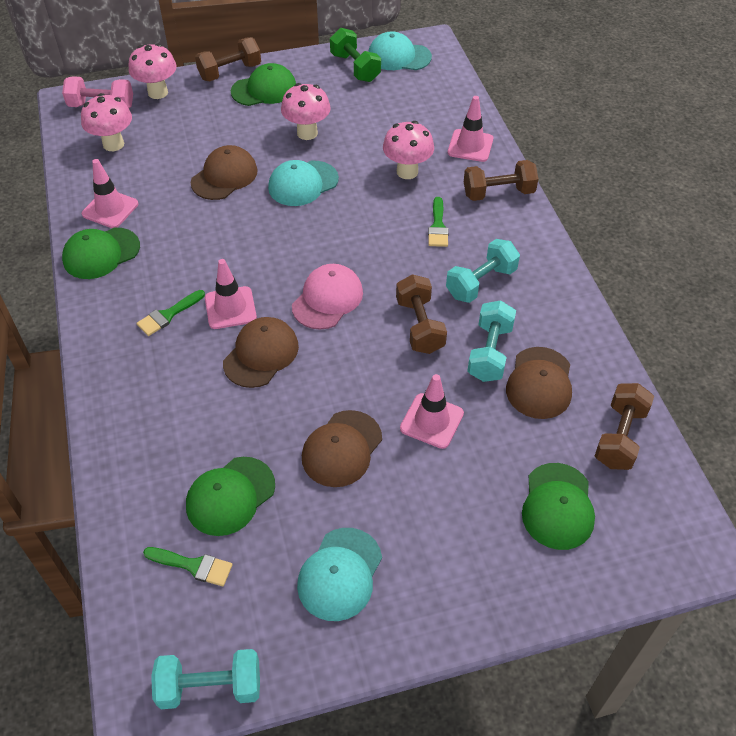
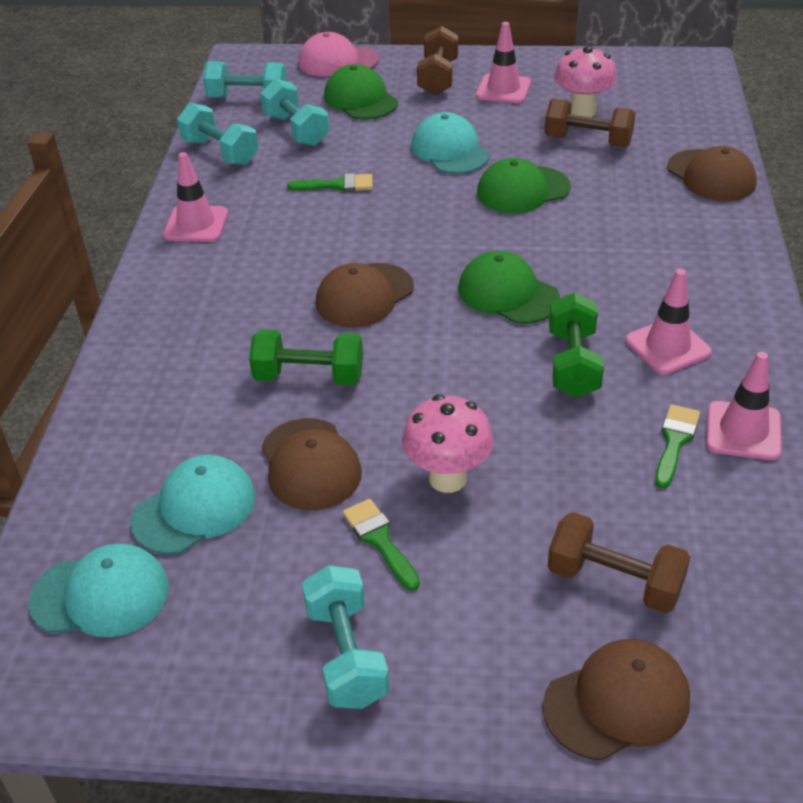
brown dumbbell: [195,37,261,81] [396,274,447,354] [464,160,538,201] [595,383,654,470] = 4 -> [417,26,458,95] [544,98,636,147] [548,512,690,613] = 3
green cap: [62,228,140,279] [186,457,275,536] [231,63,296,106] [522,463,595,550] = 4 -> [324,64,398,119] [459,251,560,324] [477,158,571,213] = 3
green dumbbell: [330,28,381,82] = 1 -> [249,329,363,385] [549,292,604,397] = 2
pink dumbbell: [62,76,133,108] = 1 -> none = 0
pink mushroom: [81,93,132,151] [129,44,176,99] [281,83,331,140] [383,121,434,179] = 4 -> [402,395,493,493] [554,46,617,117] = 2
turquoise dumbbell: [151,649,260,709] [446,239,520,303] [467,300,516,382] = 3 -> [177,103,258,165] [203,61,287,98] [260,79,330,146] [302,565,390,709] = 4

